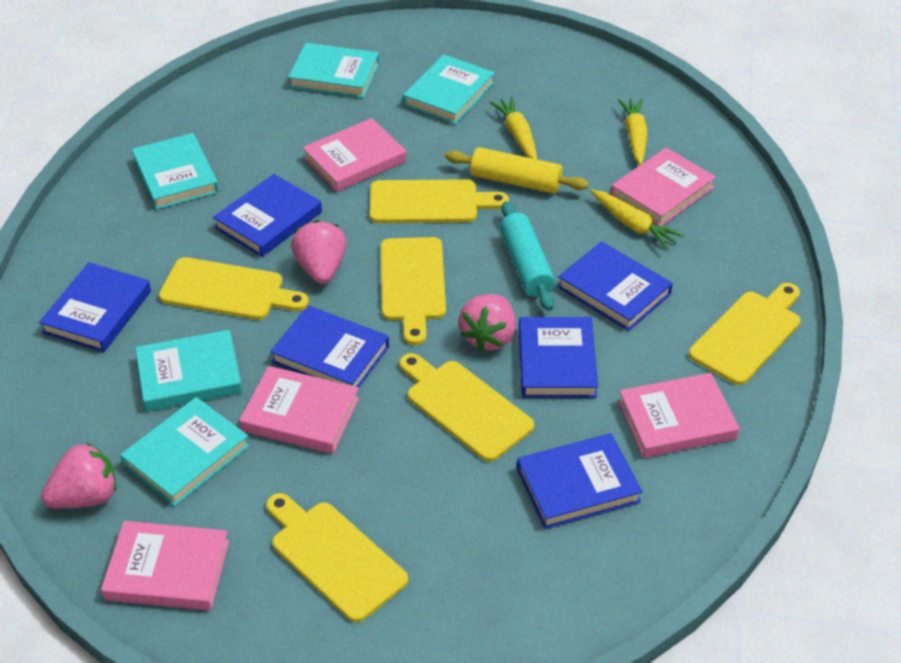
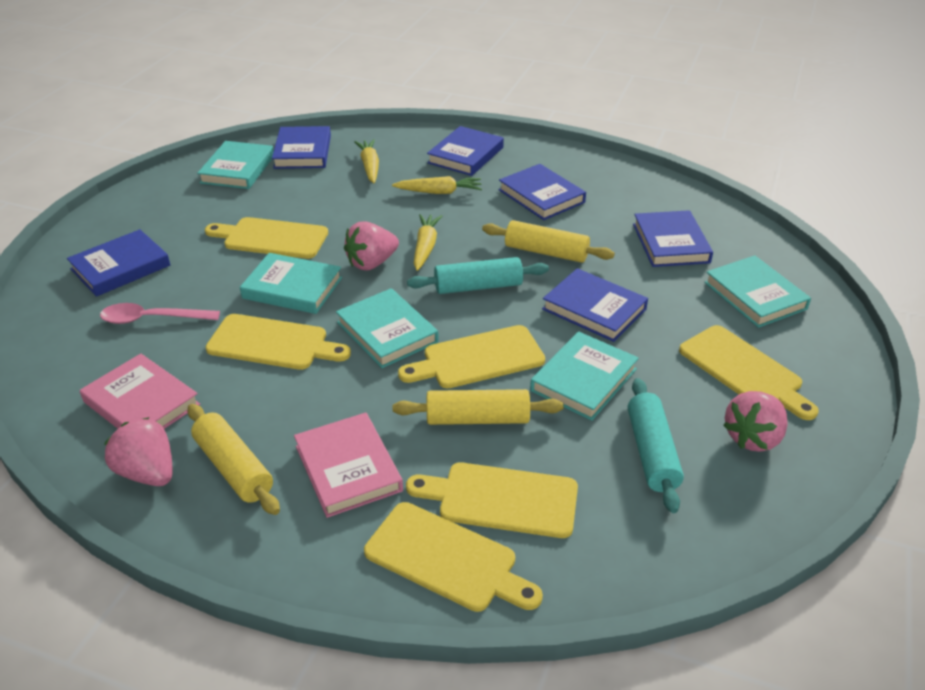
pink book: [101,521,229,610] [239,366,359,454] [303,118,406,192] [611,148,716,226] [618,373,739,458] = 5 -> [80,354,200,429] [294,413,403,518] = 2
pink spoon: none = 0 -> [100,303,220,324] = 1
turquoise rolling pin: [500,201,555,311] = 1 -> [407,257,549,294] [628,378,684,513] = 2
yellow rolling pin: [445,147,589,193] = 1 -> [188,404,280,515] [393,389,564,425] [482,220,615,263] = 3

